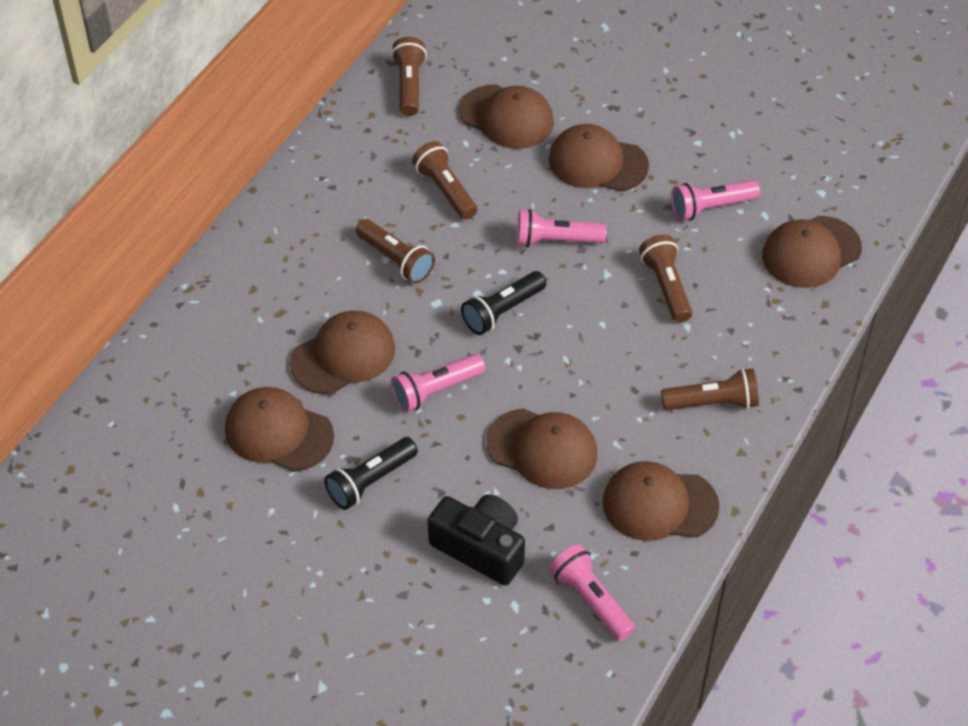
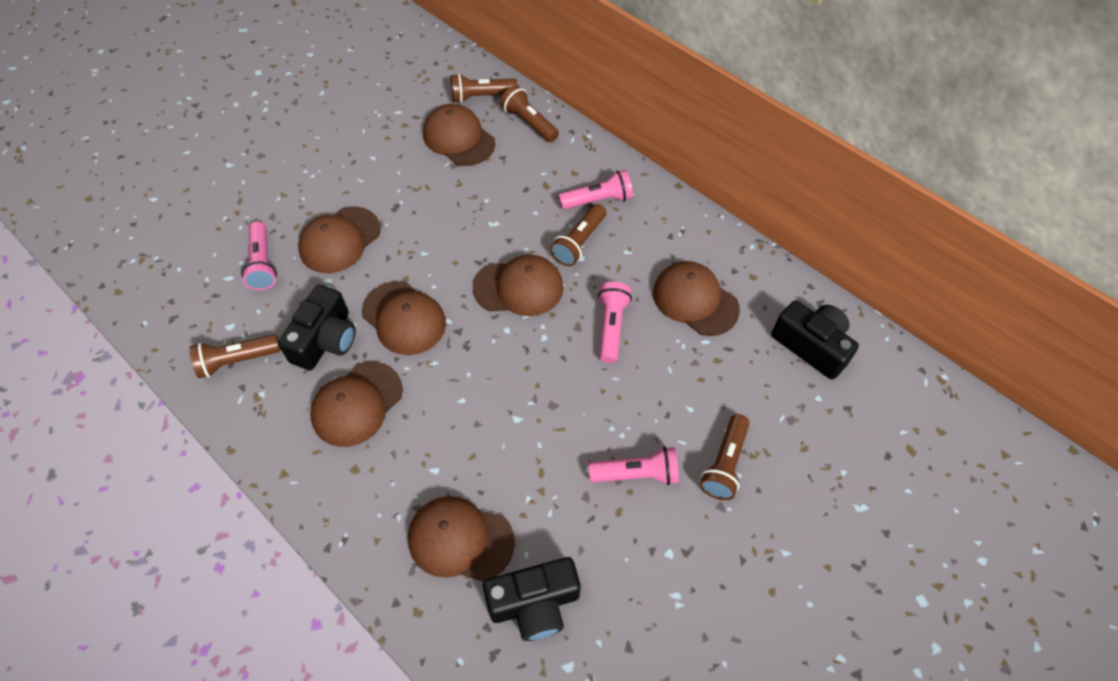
black camera: [428,494,525,586] = 1 -> [278,285,356,370] [483,557,580,641] [772,300,859,380] = 3
black flashlight: [324,437,418,510] [461,271,546,335] = 2 -> none = 0

